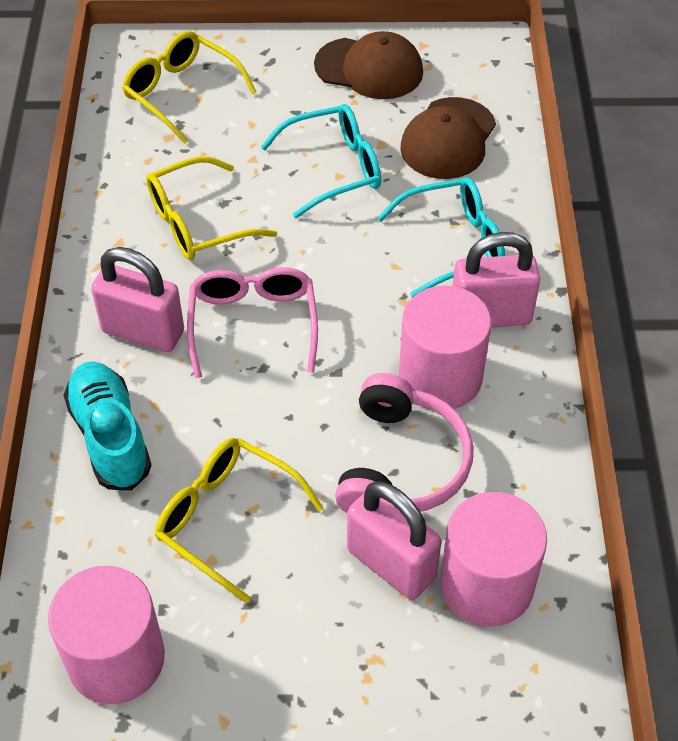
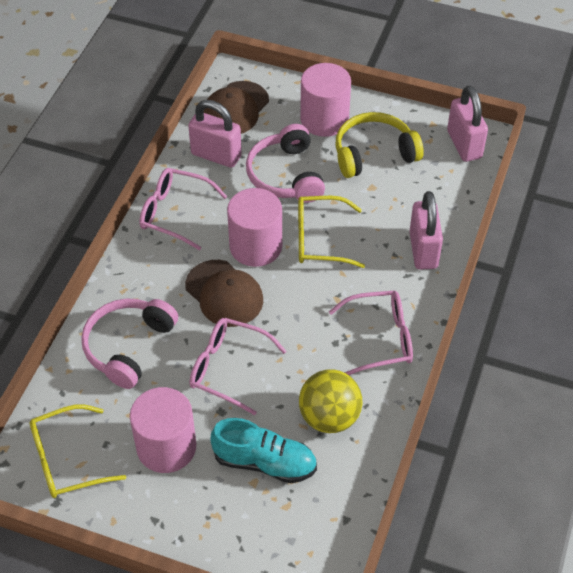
pink glasses: [187,267,318,378] = 1 -> [140,168,227,250] [189,318,287,415] [329,291,413,375] = 3
pink headphones: [335,373,473,513] = 1 -> [81,298,178,389] [246,124,325,203] = 2
turquoise glasses: [261,104,381,218] [377,177,505,297] = 2 -> none = 0
yellow ball: none = 0 -> [299,369,362,433] = 1
yellow glasses: [122,31,256,143] [146,156,277,260] [155,438,323,604] = 3 -> [29,404,126,498] [298,196,365,268] = 2
yellow headphones: none = 0 -> [335,112,424,178] = 1

